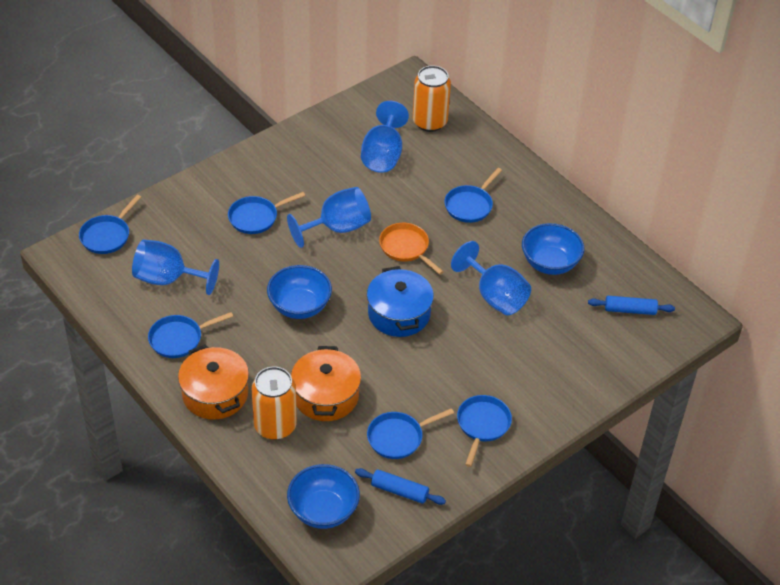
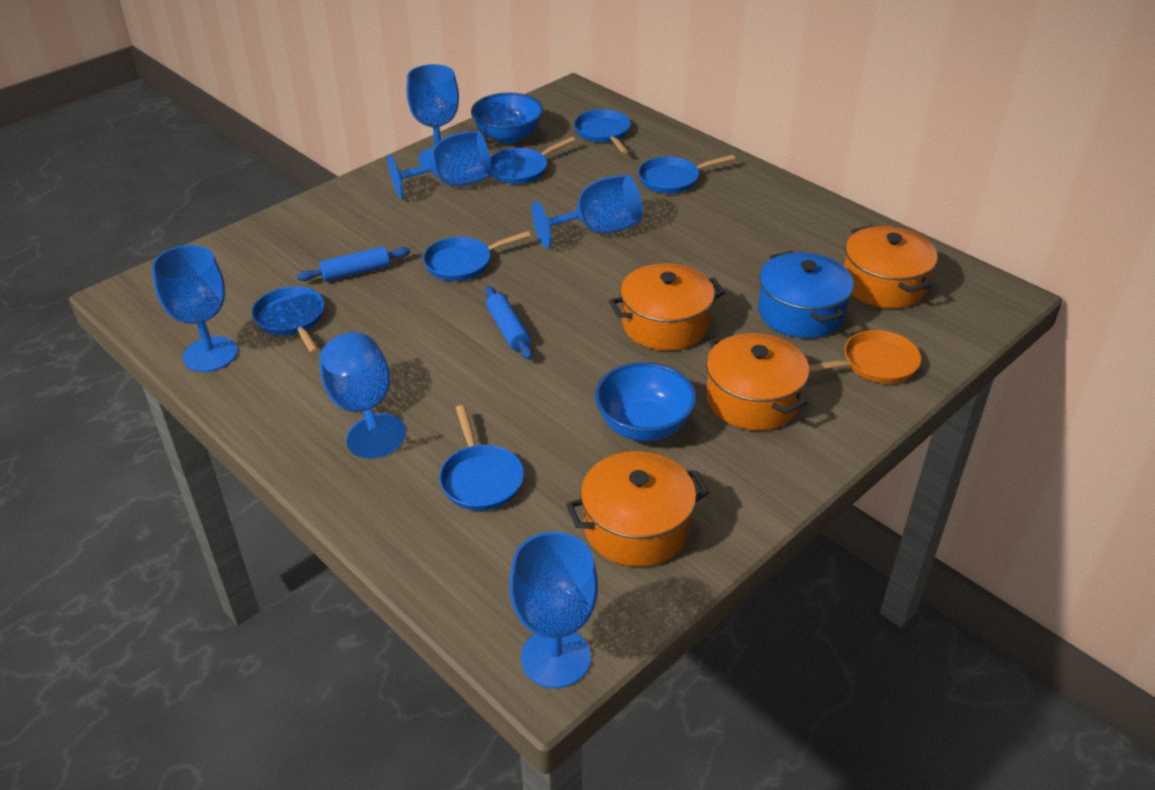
blue bowl: [267,265,332,319] [287,464,360,529] [522,223,584,275] = 3 -> [471,93,543,144] [595,362,696,441] = 2
blue goblet: [132,240,219,295] [287,187,371,248] [361,101,409,173] [451,241,531,315] = 4 -> [152,245,238,372] [319,333,406,459] [387,131,492,199] [407,64,459,166] [509,532,598,688] [532,175,643,248] = 6
orange can: [252,367,297,440] [413,65,451,132] = 2 -> none = 0
orange pot: [178,344,249,420] [291,346,361,421] = 2 -> [566,451,709,567] [609,263,725,351] [706,332,809,431] [844,225,938,309] = 4

